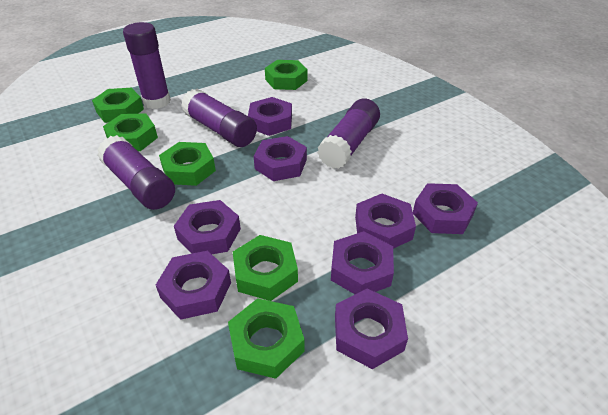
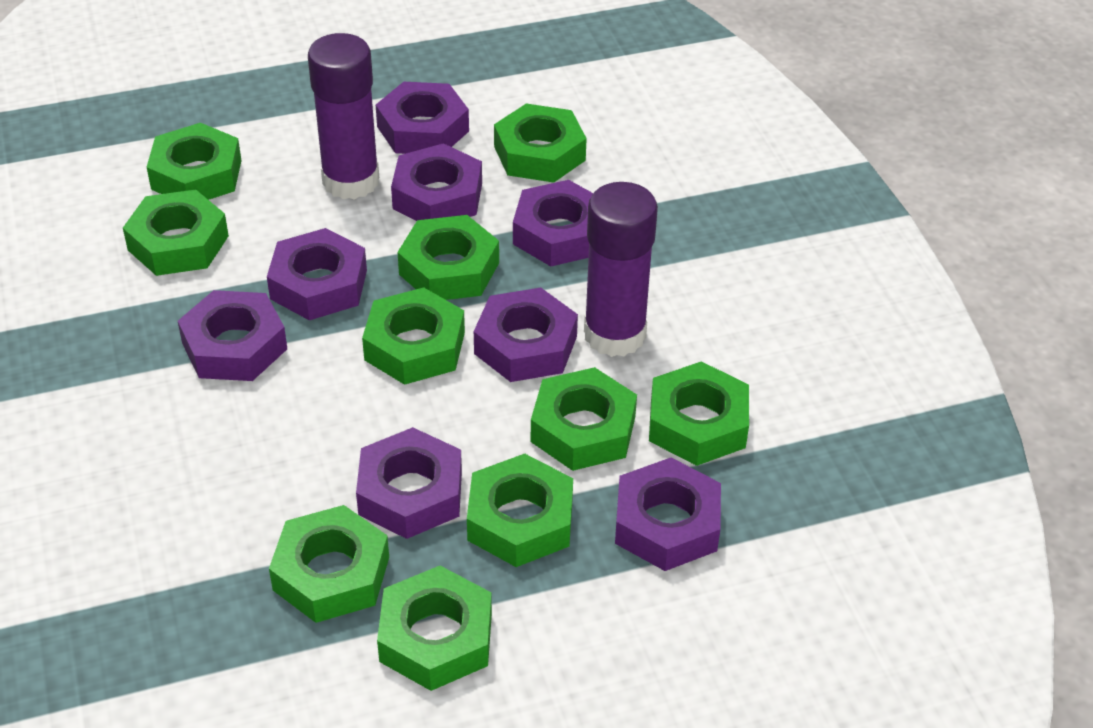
green nut: [92,88,144,123] [103,113,158,151] [159,142,216,186] [228,298,305,379] [233,235,298,301] [265,60,308,90] = 6 -> [123,189,229,276] [147,123,242,200] [269,505,389,623] [362,287,465,385] [377,566,492,691] [397,215,499,300] [467,454,573,567] [494,104,587,183] [531,367,637,471] [649,361,749,466] = 10
purple glue stick: [97,135,175,210] [123,22,171,109] [181,89,257,147] [317,99,380,169] = 4 -> [308,33,379,200] [584,182,658,357] = 2

